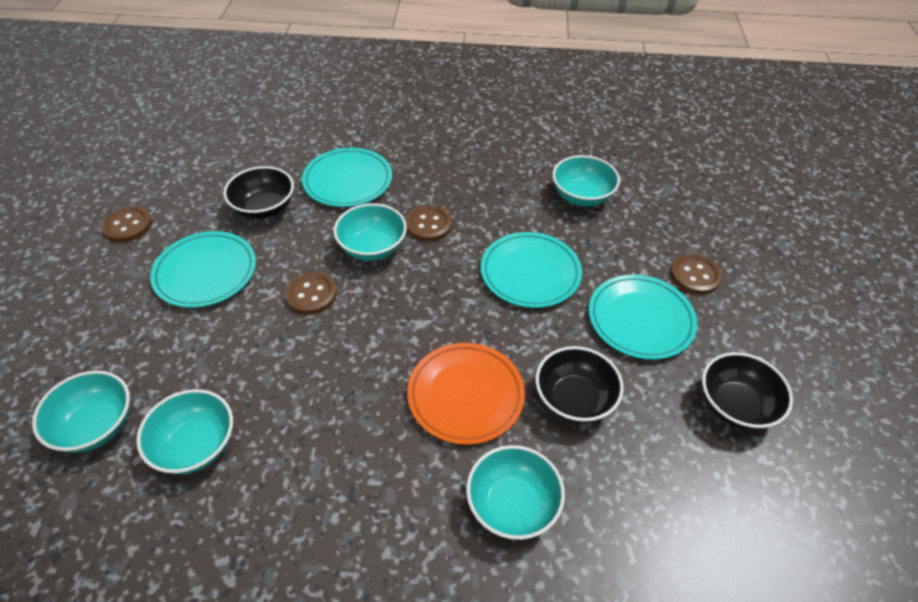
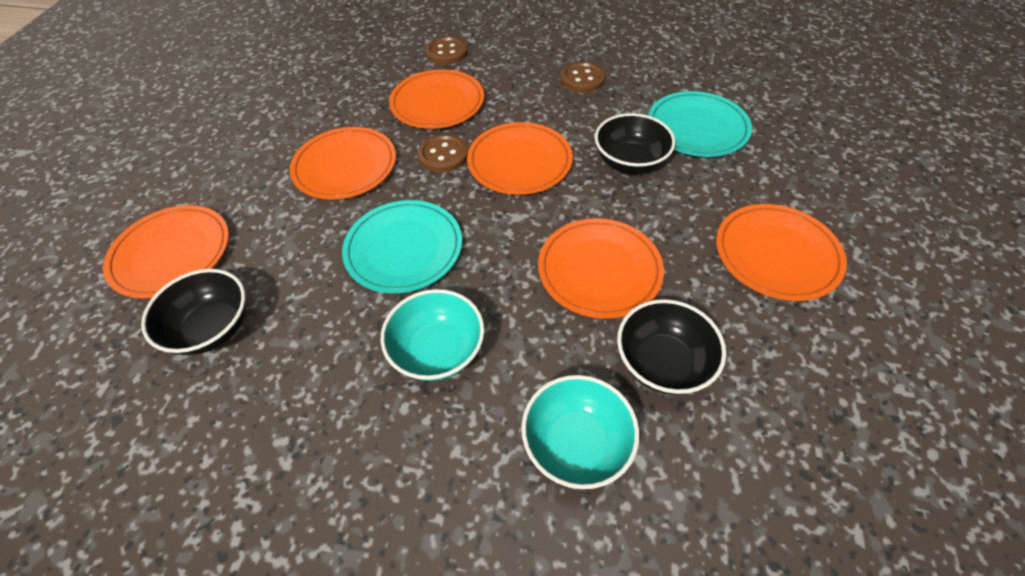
brown button: [101,206,152,242] [285,272,337,315] [406,205,452,242] [670,254,722,295] = 4 -> [418,134,468,173] [425,37,468,65] [560,62,605,93] = 3
orange plate: [407,343,525,445] = 1 -> [103,205,229,298] [290,127,396,200] [389,69,484,129] [467,122,573,195] [538,218,664,319] [716,204,847,301] = 6
turquoise bowl: [32,371,130,453] [136,389,233,474] [334,203,407,261] [466,445,565,540] [552,155,620,206] = 5 -> [381,289,484,381] [521,375,640,489] = 2
turquoise plate: [150,231,256,308] [302,148,392,207] [481,232,582,308] [589,274,697,360] = 4 -> [342,200,462,293] [648,91,752,157] = 2

